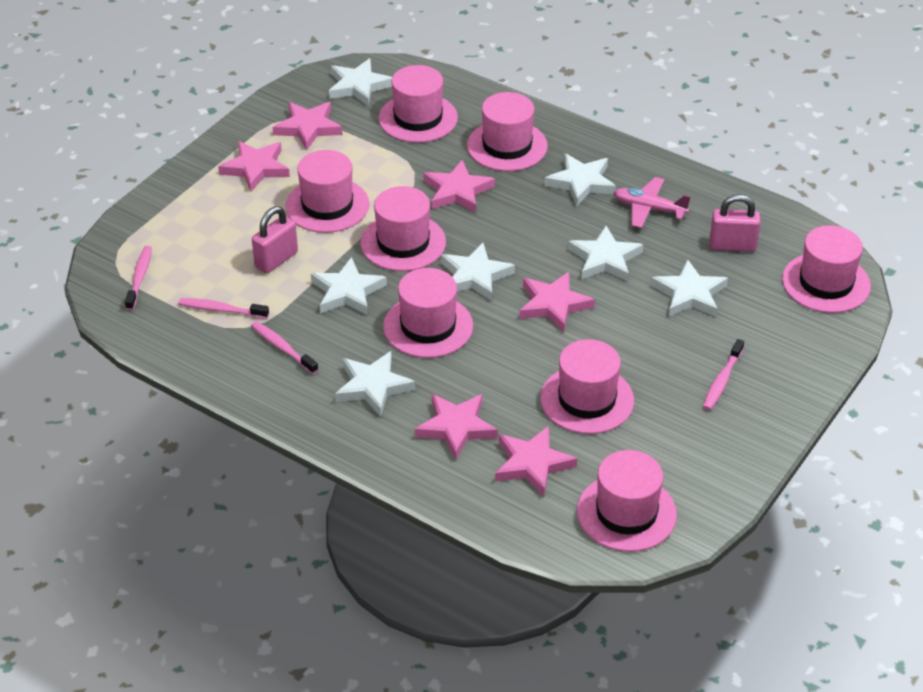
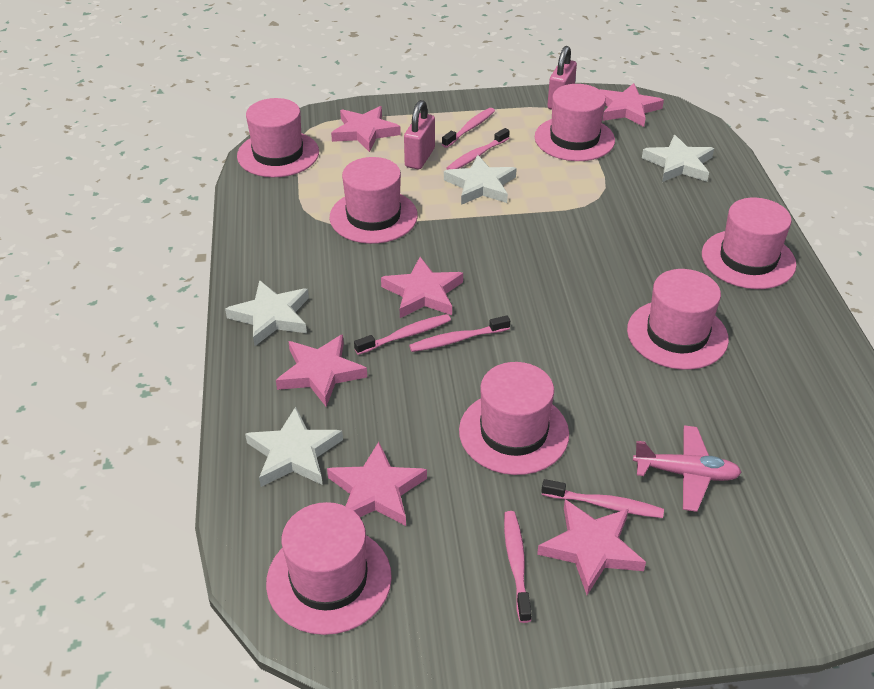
pink hat: [285,150,369,233] [360,186,446,271] [378,65,458,143] [383,268,473,358] [467,92,548,171] [540,339,634,434] [577,450,677,552] [782,226,871,313] = 8 -> [237,98,319,177] [266,502,392,635] [330,157,418,244] [459,362,569,475] [535,84,615,161] [627,269,729,370] [702,198,796,289] = 7
pink toothbrush: [125,246,152,310] [179,298,269,319] [251,321,318,374] [703,339,744,410] = 4 -> [354,314,451,355] [409,315,510,352] [442,108,495,148] [447,128,510,169] [504,511,532,623] [541,479,664,518] = 6
white star: [311,257,387,315] [329,58,392,107] [335,351,415,417] [441,243,515,301] [545,153,616,207] [568,226,643,281] [651,260,728,317] = 7 -> [225,280,309,346] [245,407,343,487] [444,155,517,205] [642,135,714,182] = 4

